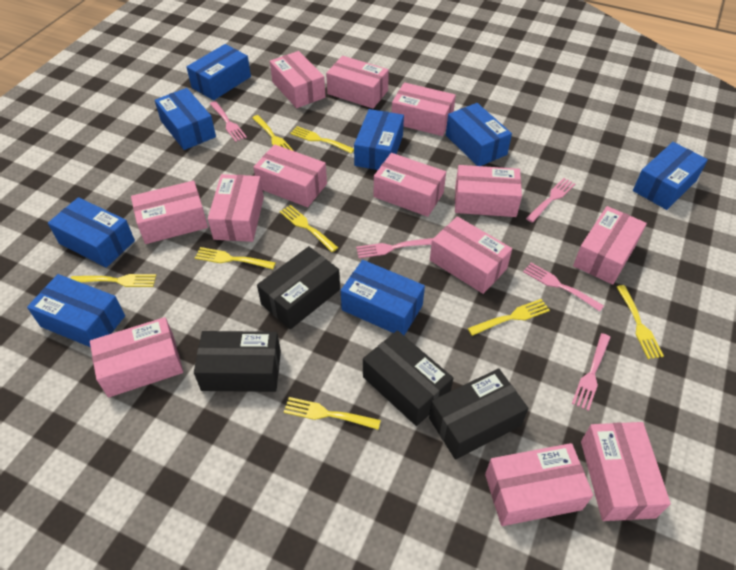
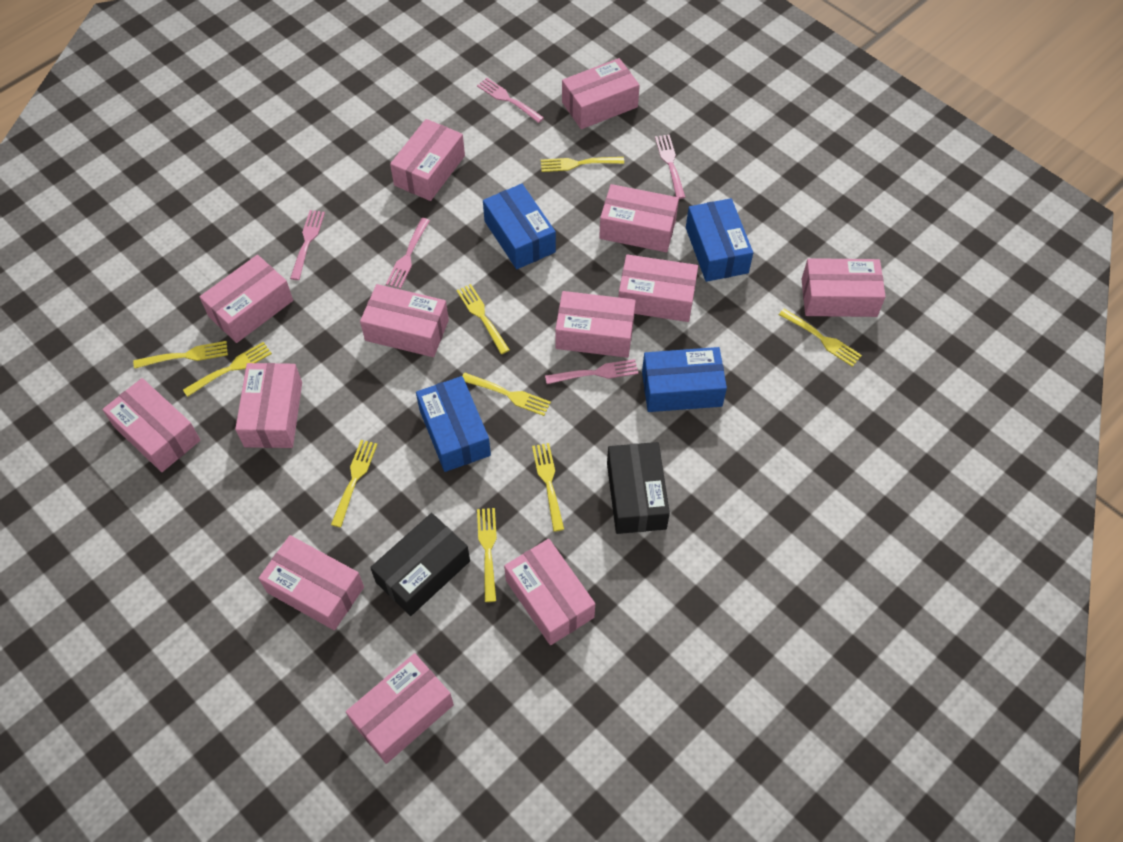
black box: [194,331,281,392] [257,246,340,329] [363,330,453,426] [429,369,529,460] = 4 -> [370,513,470,616] [607,442,670,534] = 2
blue box: [27,274,125,347] [48,197,135,268] [155,88,216,150] [187,44,251,100] [341,260,425,336] [354,109,404,170] [446,103,512,166] [633,142,708,210] = 8 -> [416,376,491,472] [483,184,556,269] [642,347,727,412] [686,198,753,282] = 4
yellow fork: [71,274,156,287] [195,247,276,269] [252,115,294,151] [280,205,338,252] [284,397,381,430] [290,126,354,153] [468,299,550,336] [617,285,664,359] = 8 -> [133,341,228,369] [183,342,272,397] [331,440,378,528] [457,284,510,354] [462,373,551,416] [477,508,497,602] [532,443,564,532] [541,157,624,172] [779,309,862,367] = 9

